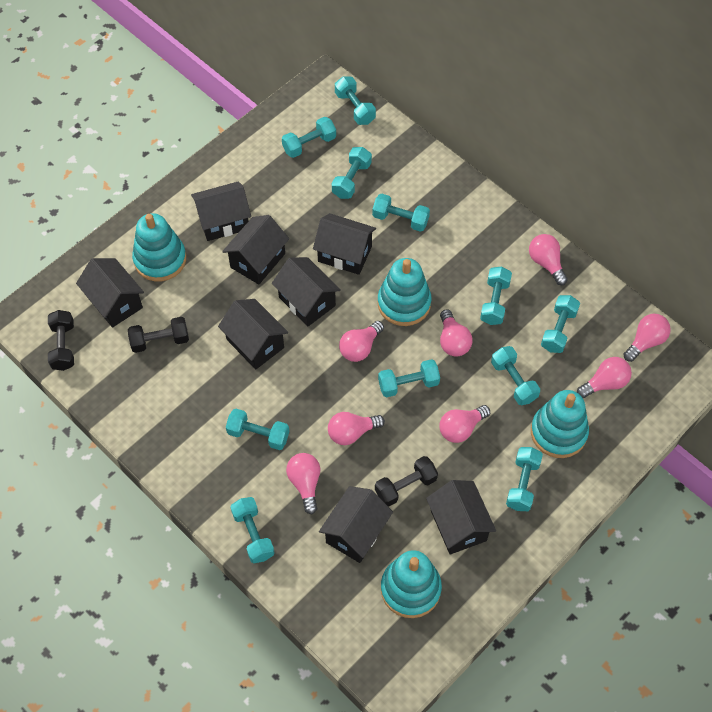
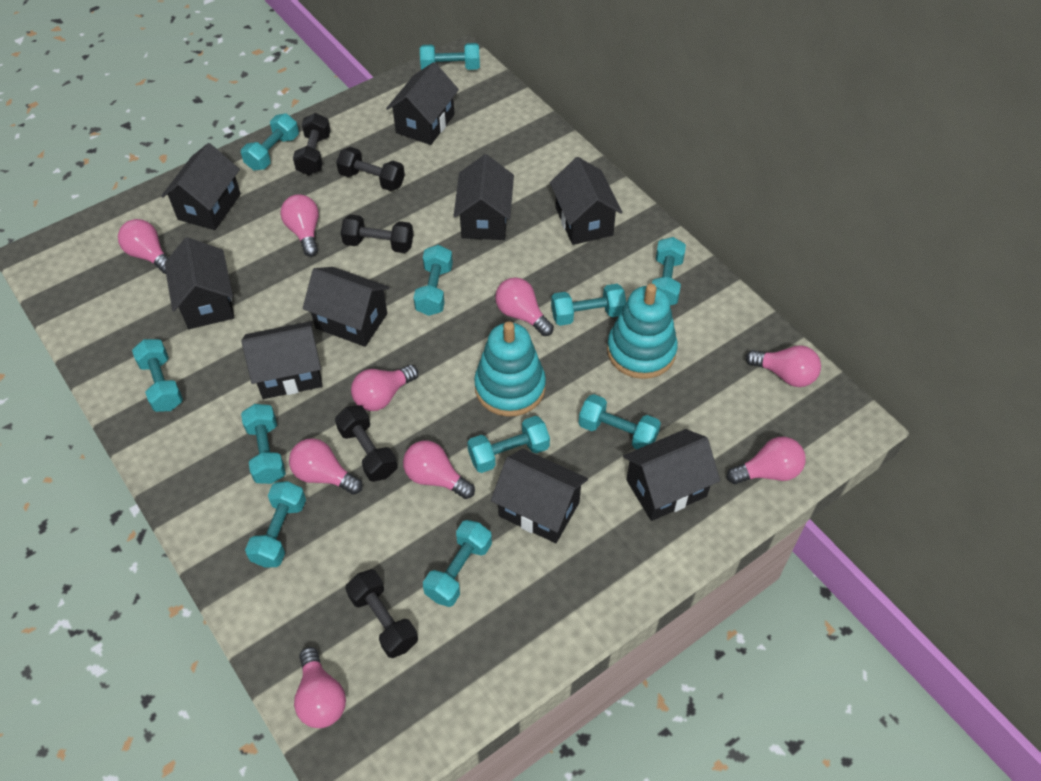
black dumbbell: [48,310,74,371] [128,317,189,353] [375,456,438,507] = 3 -> [293,113,331,175] [335,405,398,482] [336,147,405,191] [341,214,414,253] [345,569,418,658] = 5
black house: [76,258,144,328] [191,181,251,241] [218,299,288,369] [222,215,289,285] [272,257,341,326] [313,213,376,275] [319,486,393,563] [426,480,496,555] = 8 -> [161,143,241,230] [164,237,235,329] [241,321,323,399] [303,267,390,347] [386,62,459,145] [454,154,514,240] [491,449,588,543] [550,157,623,245] [623,429,720,521] = 9
pink light bulb: [286,453,320,514] [328,412,385,445] [339,321,384,362] [440,309,473,357] [440,405,490,443] [529,234,568,285] [577,357,632,398] [623,314,671,362] = 8 -> [118,219,168,274] [281,194,319,257] [289,438,363,495] [294,647,346,728] [351,365,418,411] [403,440,475,499] [495,277,554,336] [727,437,806,484] [746,345,821,387] = 9
turquoise stacking toy: [132,213,186,282] [377,258,432,326] [381,550,442,618] [531,390,589,458] = 4 -> [474,321,546,417] [607,284,678,379] = 2

